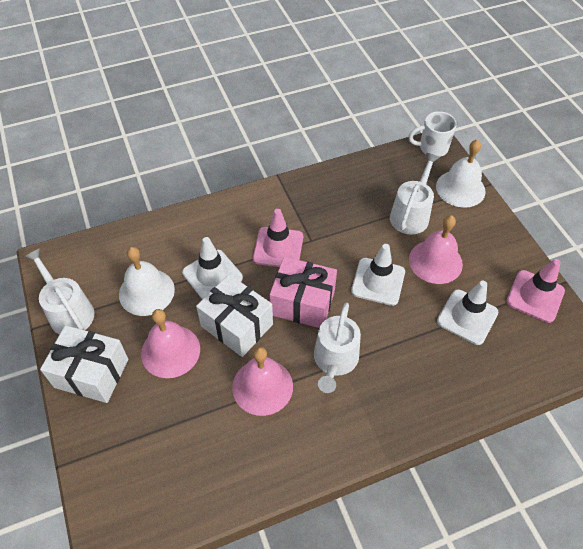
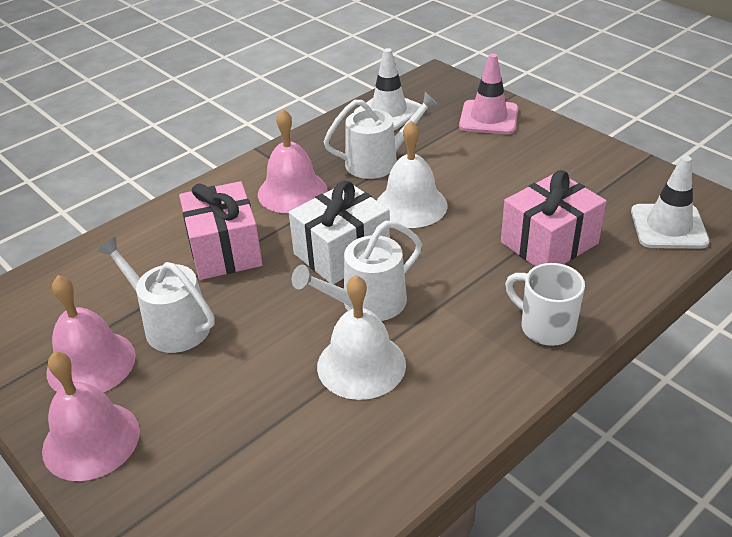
pink gift: [270,257,337,328] = 1 -> [179,181,263,280] [501,170,607,266] = 2
pink traffic cone: [253,209,303,267] [506,259,565,323] = 2 -> [459,53,518,134] = 1
white gift: [40,325,129,403] [196,274,273,357] = 2 -> [289,181,390,284] = 1
white traffic cone: [182,237,243,300] [351,244,405,306] [437,281,498,345] = 3 -> [354,48,422,130] [631,156,709,249] = 2

